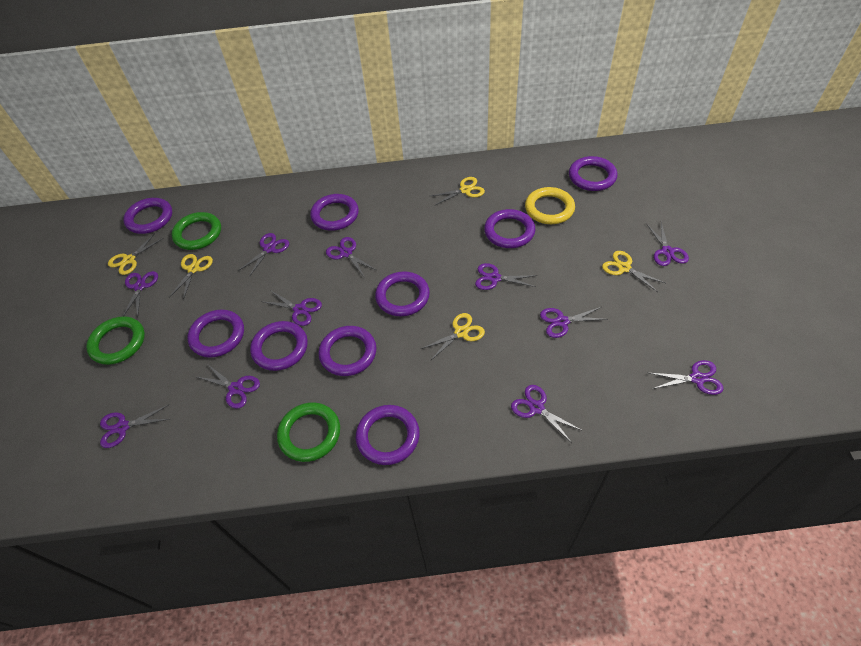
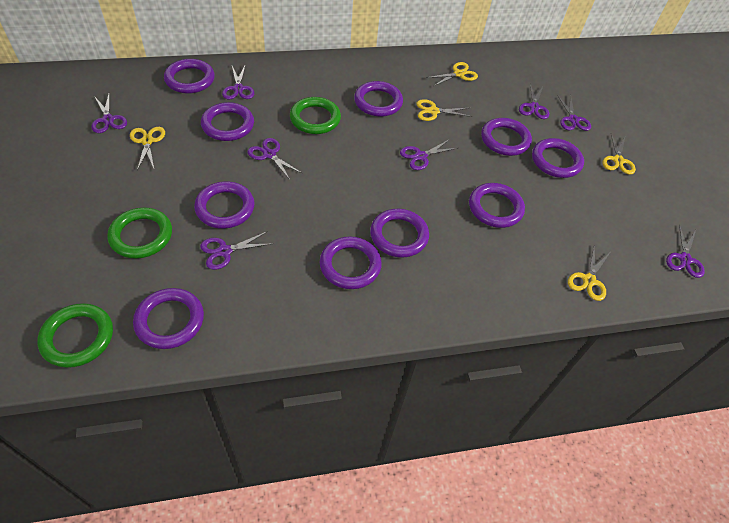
purple ring: [123,198,172,234] [187,309,244,358] [250,321,308,371] [310,194,359,231] [318,326,377,376] [356,405,420,465] [375,271,430,317] [484,209,535,248] [569,156,618,191] = 9 -> [133,288,204,349] [164,59,215,93] [194,181,255,229] [201,102,254,141] [320,236,382,289] [354,81,403,117] [370,209,429,258] [469,183,525,228] [481,118,532,156] [532,138,584,178] = 10
purple scissors: [100,405,169,448] [122,271,158,318] [197,364,260,409] [238,233,289,277] [261,290,322,326] [326,237,376,278] [475,263,537,290] [511,385,583,443] [540,307,608,338] [646,222,689,266] [650,360,724,395] = 11 -> [91,94,127,133] [200,231,271,270] [222,64,254,99] [248,138,303,180] [400,139,458,170] [519,84,549,119] [557,95,591,131] [666,224,705,278] = 8
yellow ring: [525,187,575,224] = 1 -> none = 0

